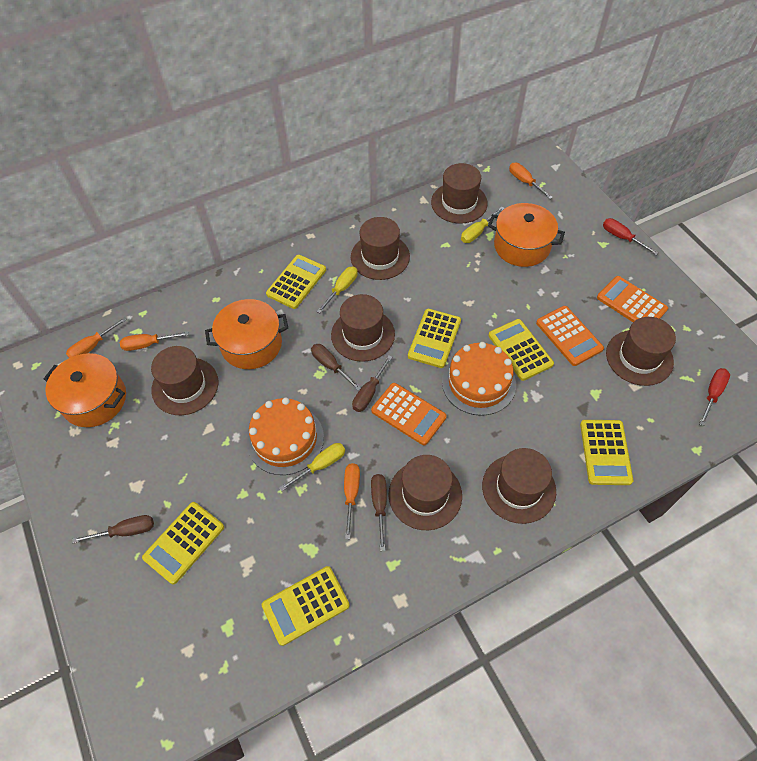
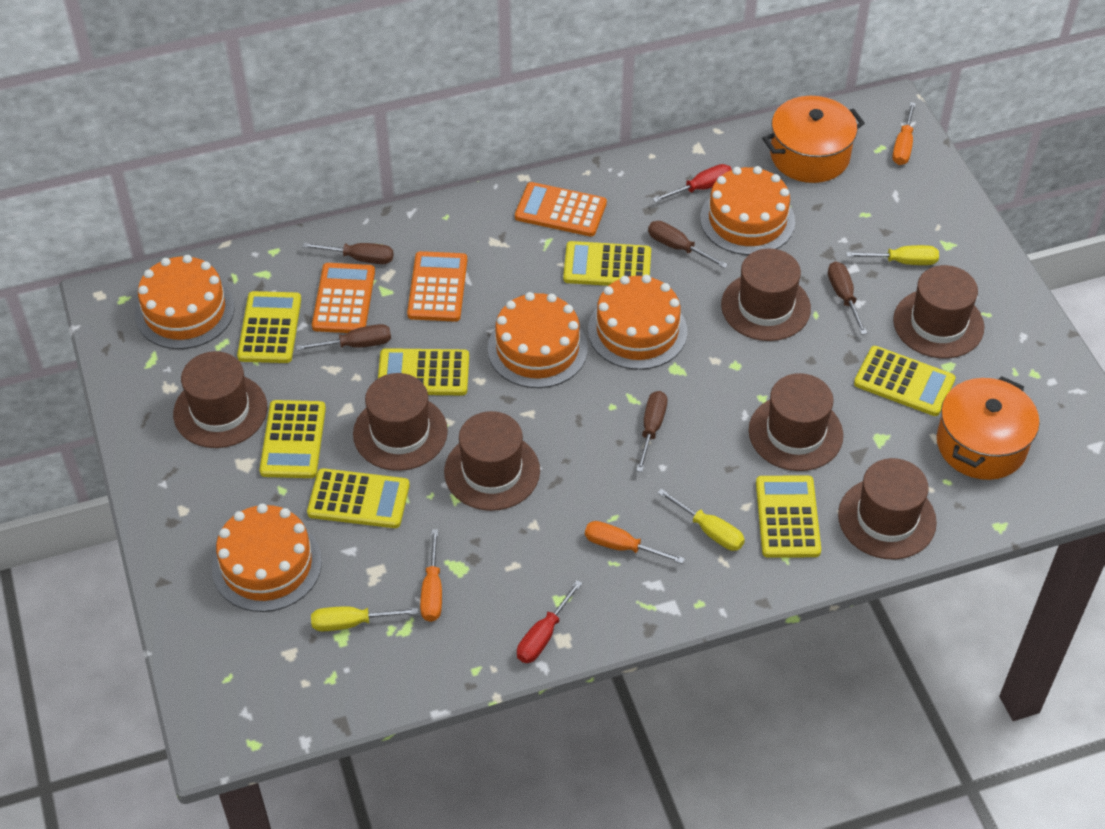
brown screwdriver: [72,515,154,543] [311,344,361,391] [352,355,392,412] [371,474,387,551] = 4 -> [296,324,391,351] [302,243,394,264] [636,391,667,472] [648,221,728,268] [828,262,867,335] = 5
orange cake: [247,397,324,475] [442,342,516,416] = 2 -> [135,255,235,349] [212,504,322,612] [488,292,588,388] [588,275,687,370] [700,166,795,255] = 5
orange pot: [43,353,126,427] [205,299,288,369] [488,203,565,267] = 3 -> [762,96,865,183] [937,376,1040,480] = 2
orange screwdriver: [66,317,127,358] [120,331,189,351] [344,463,360,539] [509,163,553,199] = 4 -> [420,530,442,622] [585,521,685,564] [892,102,916,165] = 3
yellow calculator: [142,502,224,584] [262,566,350,646] [266,255,326,309] [408,309,461,368] [488,319,554,381] [580,420,633,485] = 6 -> [237,291,301,363] [259,400,326,478] [307,468,410,528] [378,348,469,395] [563,241,651,286] [756,475,821,558] [854,346,956,416] = 7

